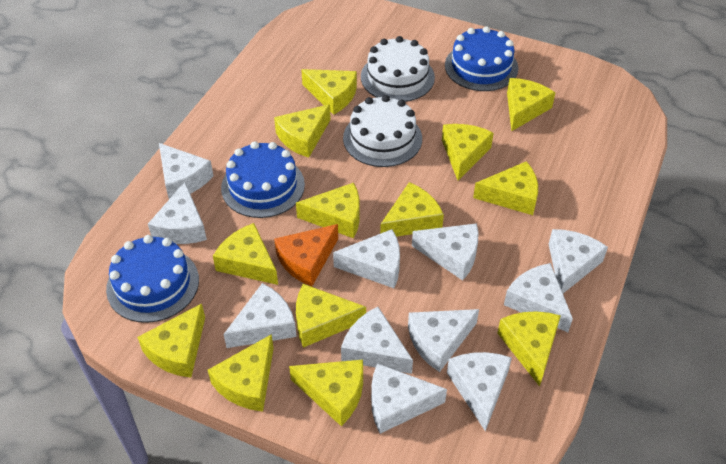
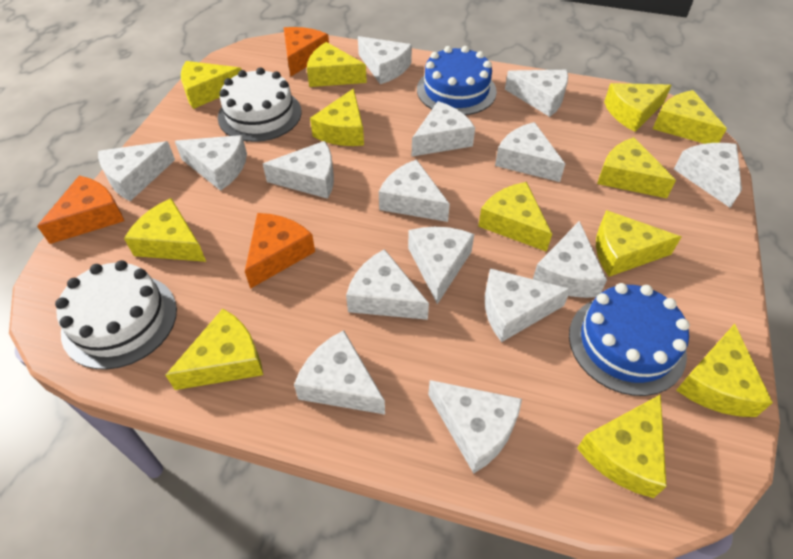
blue cake: [106,235,199,323] [221,141,305,218] [445,26,518,91] = 3 -> [417,46,497,115] [569,283,690,396] = 2
orange cheese: [274,224,338,286] = 1 -> [37,176,124,244] [245,213,315,289] [284,27,329,77] = 3
white cheese: [148,182,207,244] [159,143,213,199] [224,283,297,348] [333,229,400,288] [341,307,413,374] [371,363,447,434] [408,309,479,372] [412,223,479,281] [447,352,512,431] [504,263,573,332] [549,229,608,293] = 11 -> [98,141,175,201] [175,135,247,191] [263,141,334,199] [294,330,385,415] [346,249,429,320] [358,36,412,84] [379,159,450,222] [408,227,474,304] [412,101,475,156] [428,380,522,474] [485,268,571,342] [495,122,565,182] [505,70,568,117] [533,221,607,298] [674,143,742,208] = 15
yellow cheese: [137,303,205,377] [208,334,274,411] [213,223,278,285] [274,104,331,158] [289,360,363,426] [296,183,359,238] [296,284,366,348] [301,69,357,115] [380,182,444,237] [442,124,493,181] [473,161,538,215] [497,311,561,386] [507,78,556,131] = 13 -> [124,198,206,262] [165,309,263,390] [181,61,242,109] [307,42,367,87] [310,88,364,146] [478,182,552,252] [577,394,667,498] [596,210,681,277] [597,137,676,198] [604,83,672,132] [653,90,727,144] [676,324,773,417] = 12

